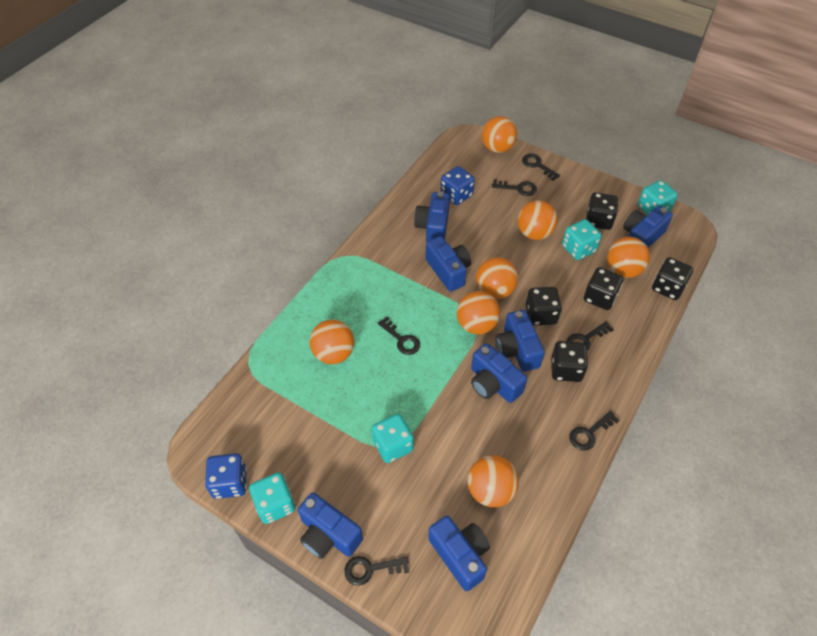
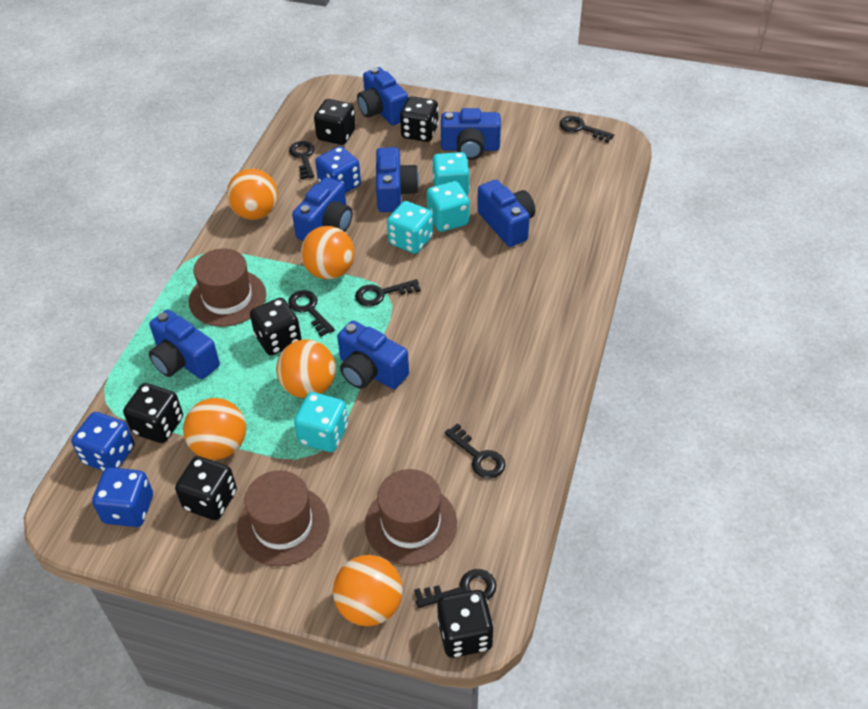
black dice: [526,287,562,326] [551,341,588,382] [584,267,623,310] [586,192,618,230] [652,257,693,300] = 5 -> [123,383,183,443] [175,456,237,520] [250,298,302,355] [314,99,356,145] [400,96,439,142] [437,590,494,658] = 6
blue dice: [205,453,247,499] [440,166,475,205] = 2 -> [71,412,134,471] [92,467,153,527] [315,146,361,193] = 3
brown hat: none = 0 -> [189,249,266,327] [237,470,329,566] [365,469,457,565] = 3
orange ball: [310,320,354,364] [457,291,500,334] [468,455,519,507] [476,257,518,299] [482,116,517,153] [518,200,558,240] [607,237,650,278] = 7 -> [183,398,246,460] [227,169,278,220] [276,339,336,398] [301,226,355,279] [333,555,403,626] = 5

